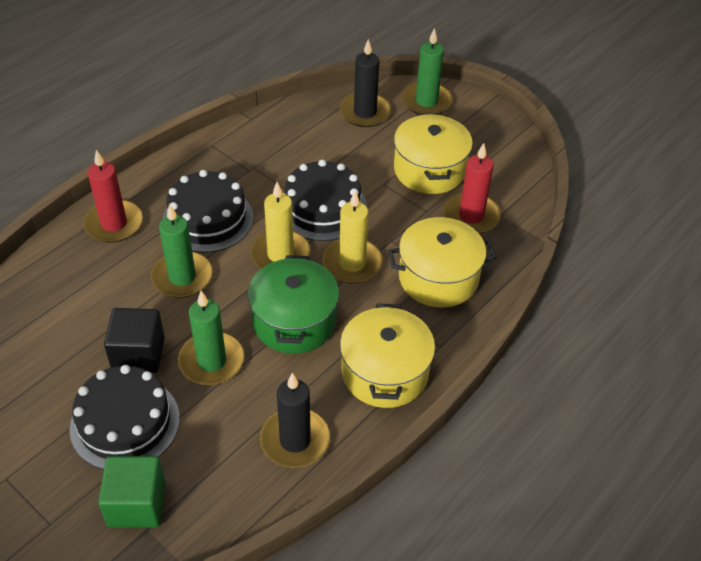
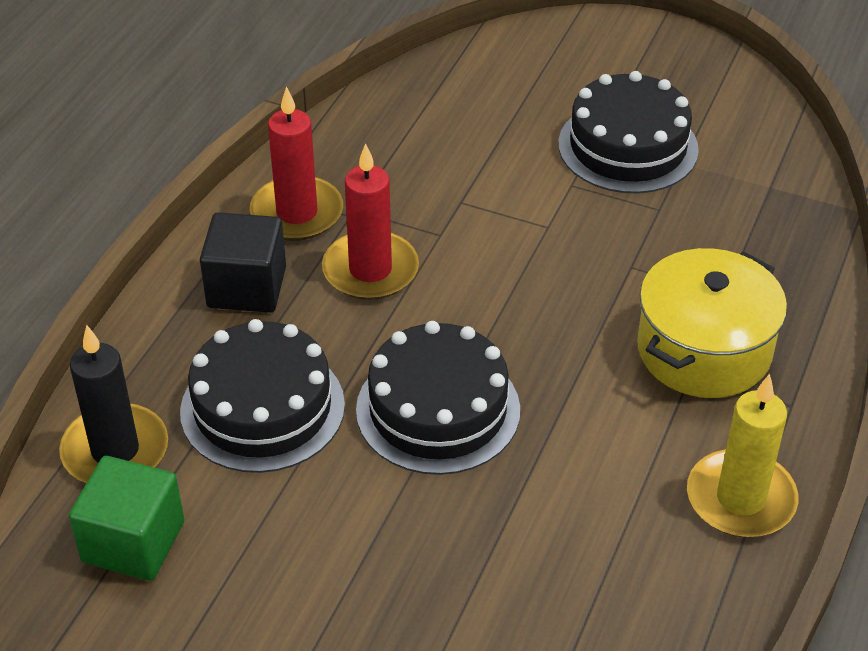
black candle: [260,373,330,468] [339,39,391,127] = 2 -> [59,325,168,483] = 1
green candle: [151,204,213,298] [178,291,244,385] [402,28,453,115] = 3 -> none = 0
green pot: [248,255,339,354] = 1 -> none = 0
yellow candle: [251,182,310,269] [323,191,383,283] = 2 -> [687,374,798,538] = 1
yellow pot: [340,303,435,408] [388,217,497,308] [394,114,473,194] = 3 -> [637,248,787,398] = 1

